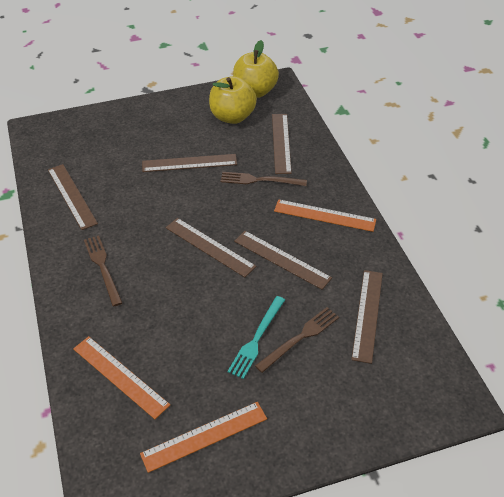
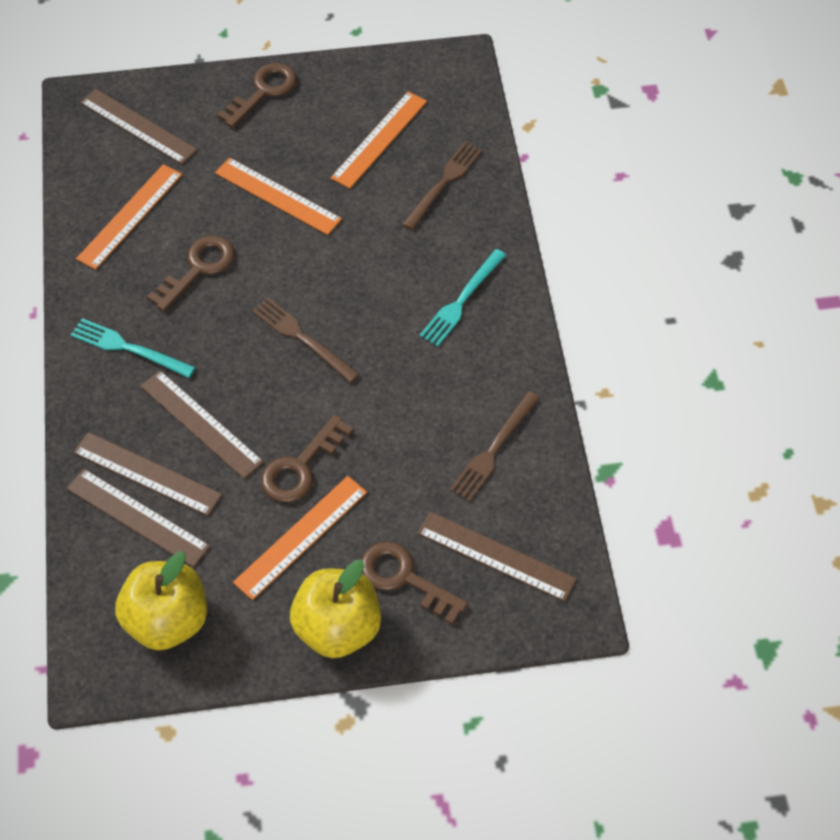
brown key: none = 0 -> [147,235,235,311] [217,63,297,128] [261,415,354,502] [361,541,468,624] = 4
brown ruler: [48,164,98,230] [142,154,237,172] [166,218,256,277] [234,231,332,290] [272,114,292,174] [351,270,383,364] = 6 -> [67,469,210,567] [73,432,222,516] [80,89,197,164] [140,370,264,479] [418,511,577,602] = 5
orange ruler: [73,336,170,419] [140,402,267,473] [274,199,376,232] = 3 -> [76,164,182,270] [215,158,342,235] [233,476,367,600] [331,91,427,188] = 4
turquoise fork: [227,296,285,379] = 1 -> [71,318,195,378] [419,249,506,346] = 2

